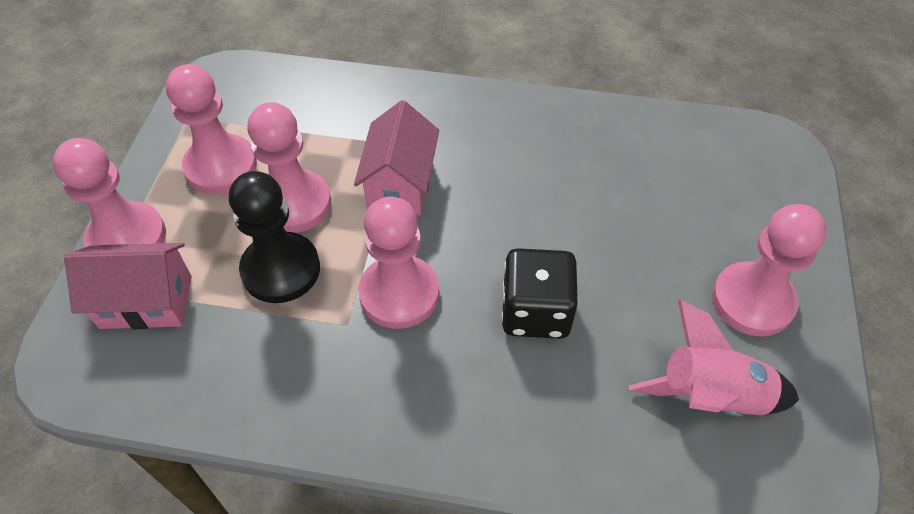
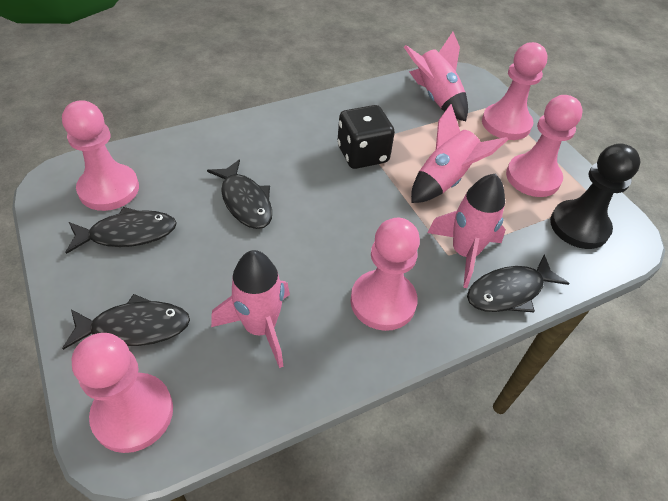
black fish: none = 0 -> [62,294,190,350] [65,207,177,254] [207,159,272,229] [467,254,570,312] = 4
pink house: [64,243,192,329] [354,100,439,216] = 2 -> none = 0
pink rocket: [629,300,799,417] = 1 -> [211,250,290,368] [404,32,468,121] [411,104,508,203] [427,173,506,288] = 4

